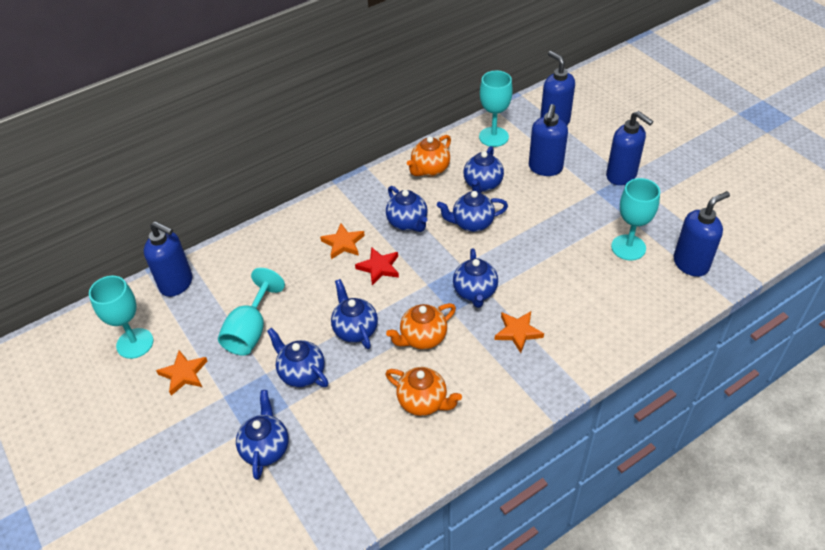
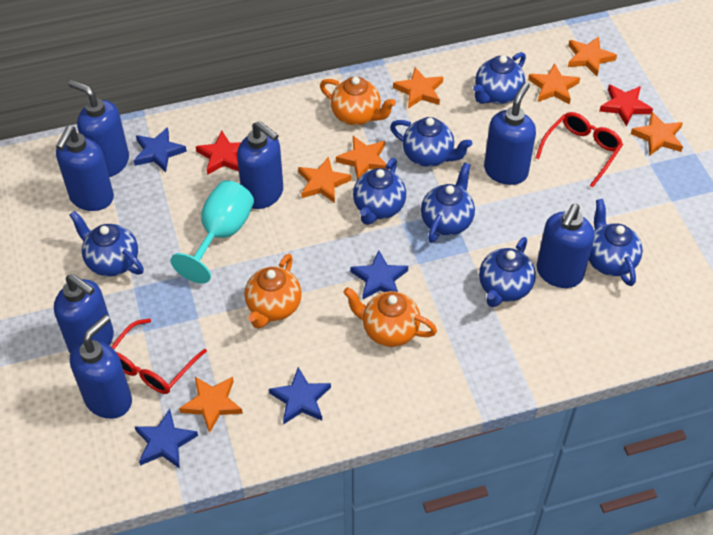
blue soap dispenser: [144,221,193,297] [529,104,568,176] [540,51,575,125] [606,111,653,185] [673,191,730,277] = 5 -> [54,274,114,354] [56,126,114,211] [68,80,129,177] [70,315,132,419] [237,121,283,209] [484,82,536,185] [537,204,595,288] = 7
blue star: none = 0 -> [134,127,187,172] [134,409,198,469] [269,367,331,424] [351,250,408,300] = 4
orange star: [156,350,208,396] [320,223,365,259] [494,311,544,353] = 3 -> [179,377,243,434] [298,157,351,203] [336,136,388,180] [393,67,443,108] [528,63,580,104] [568,36,617,76] [631,112,683,156] = 7
red glasses: none = 0 -> [111,318,207,394] [536,112,623,188] = 2
red star: [355,247,399,285] = 1 -> [196,131,241,175] [599,85,653,127] = 2
turquoise goblet: [89,276,153,359] [218,268,285,356] [479,70,513,147] [611,178,660,261] = 4 -> [170,180,254,283] = 1

